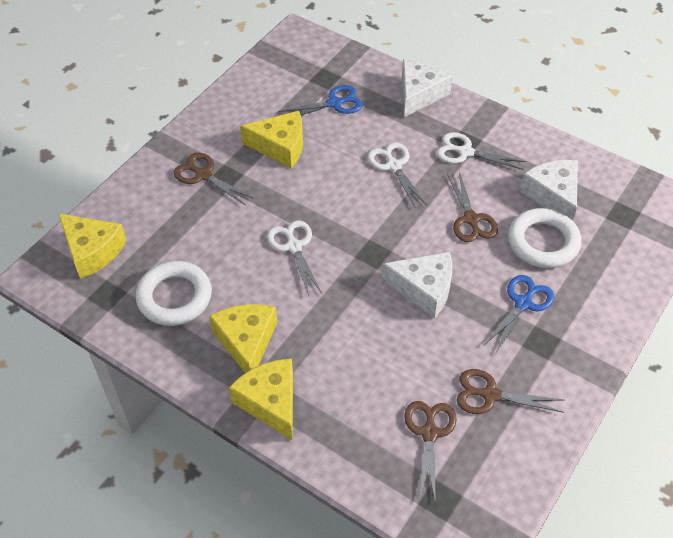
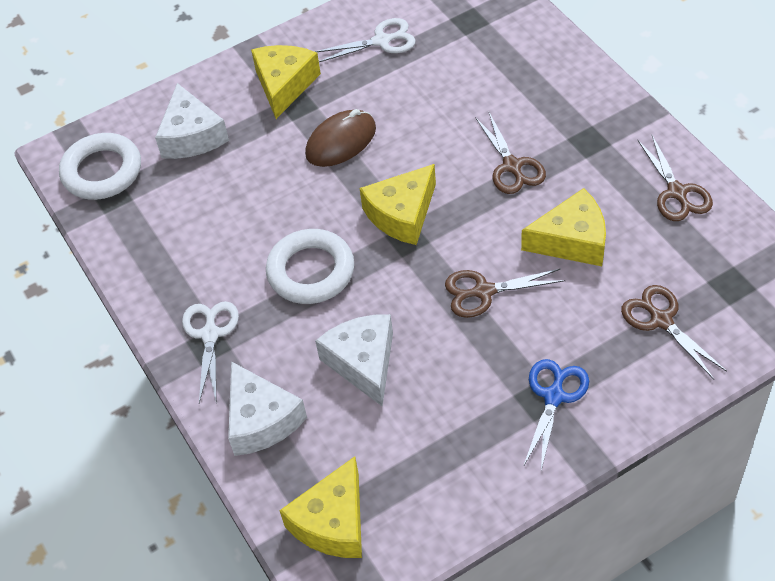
blue scissors: [278,85,363,115] [484,275,554,352] = 2 -> [523,359,589,470] = 1
brown mouse: none = 0 -> [305,109,376,167] = 1
white scissors: [267,220,322,296] [368,143,427,209] [437,132,526,170] = 3 -> [182,301,239,403] [314,18,416,62] = 2

